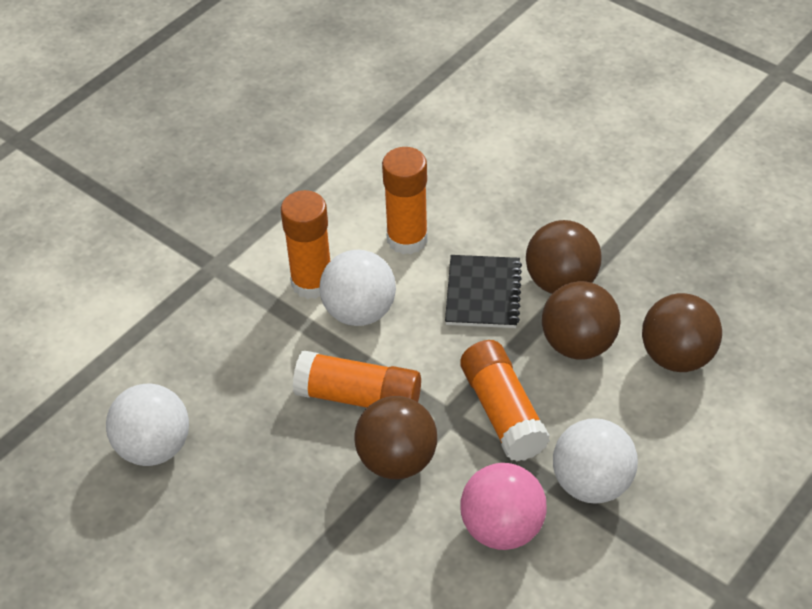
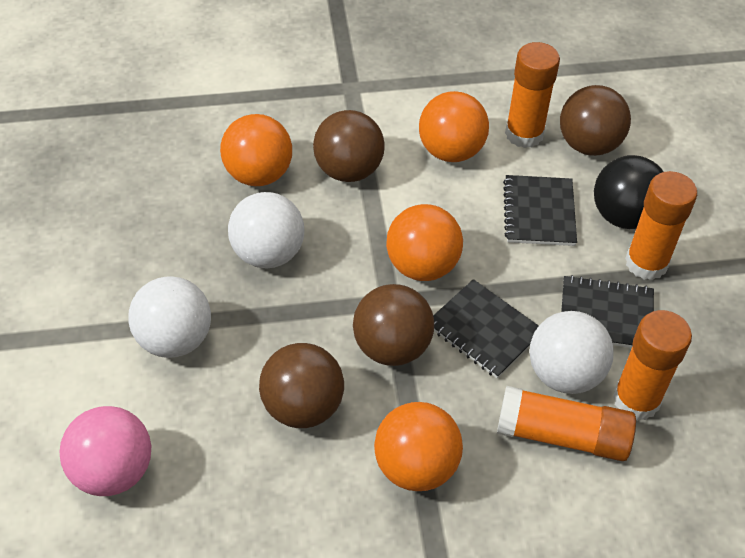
black ball: none = 0 -> [594,155,664,229] = 1
black notebook: [445,255,522,328] = 1 -> [433,279,539,378] [503,175,577,246] [561,275,654,348] = 3
orange ball: none = 0 -> [220,114,292,186] [374,402,463,491] [386,204,463,281] [419,91,489,162] = 4

